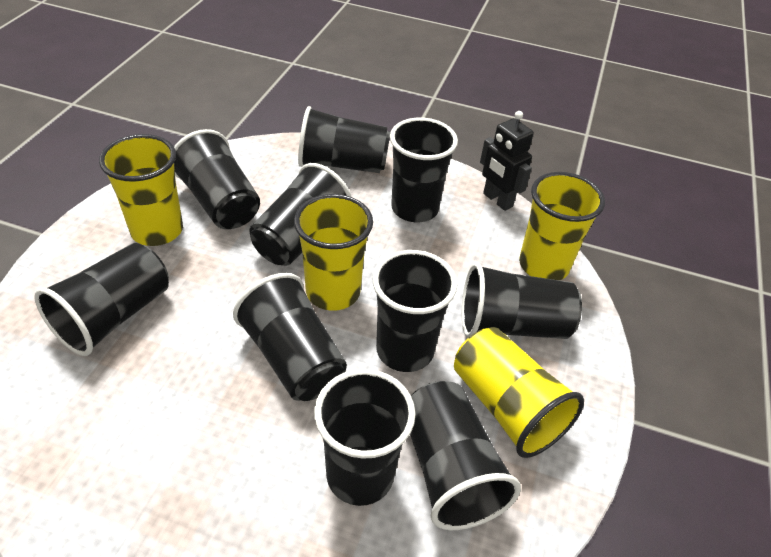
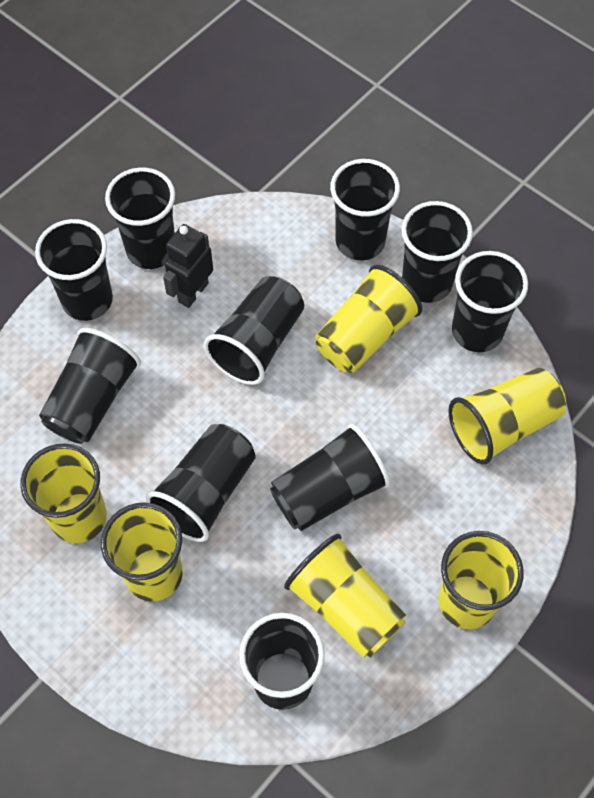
yellow cup: [99,134,183,246] [294,194,373,311] [454,327,584,458] [519,172,605,280] = 4 -> [20,443,107,543] [101,502,183,602] [284,534,406,658] [315,265,422,373] [438,531,524,629] [448,368,566,464] = 6

